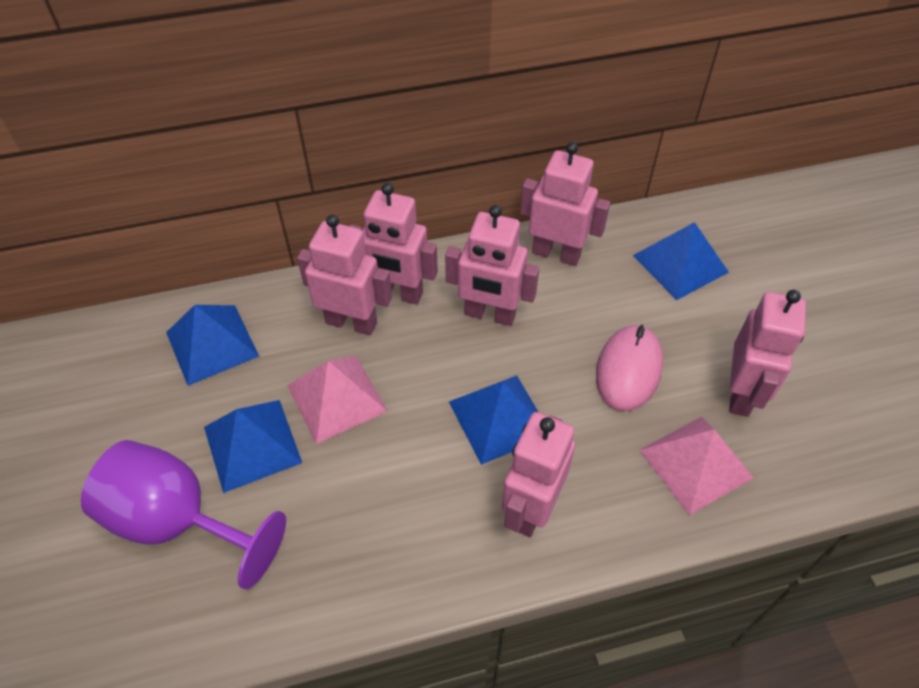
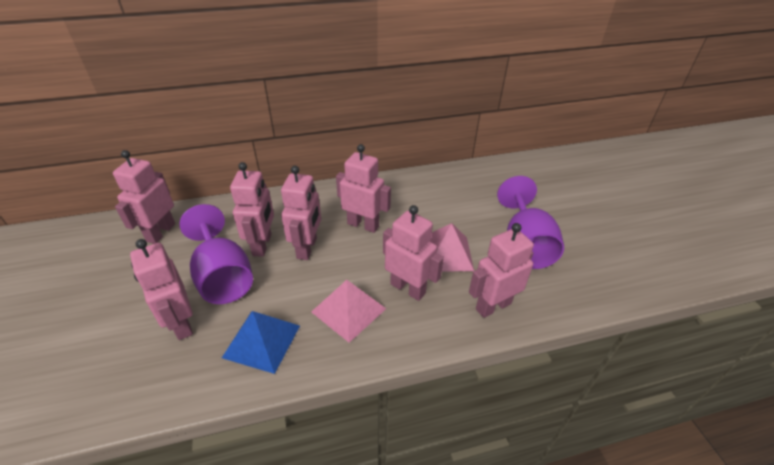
blue pyramid: [166,305,259,386] [204,400,302,493] [449,375,538,465] [633,222,729,300] = 4 -> [222,311,300,374] = 1
pink mouse: [596,325,663,411] = 1 -> none = 0
pink robot: [297,215,392,335] [350,183,438,304] [445,205,539,326] [502,412,575,537] [520,142,610,266] [729,290,806,417] = 6 -> [113,150,175,244] [130,239,193,340] [230,162,274,257] [281,166,321,260] [336,144,391,233] [383,205,444,301] [469,223,534,318] = 7
purple goblet: [81,440,286,589] = 1 -> [179,204,253,304] [497,176,564,269] = 2

